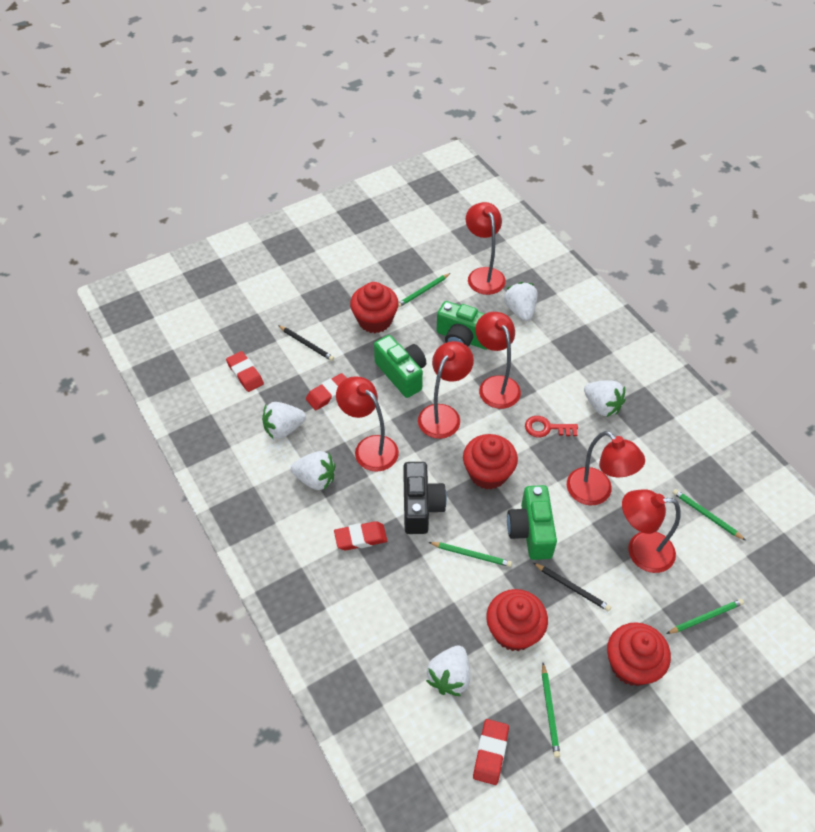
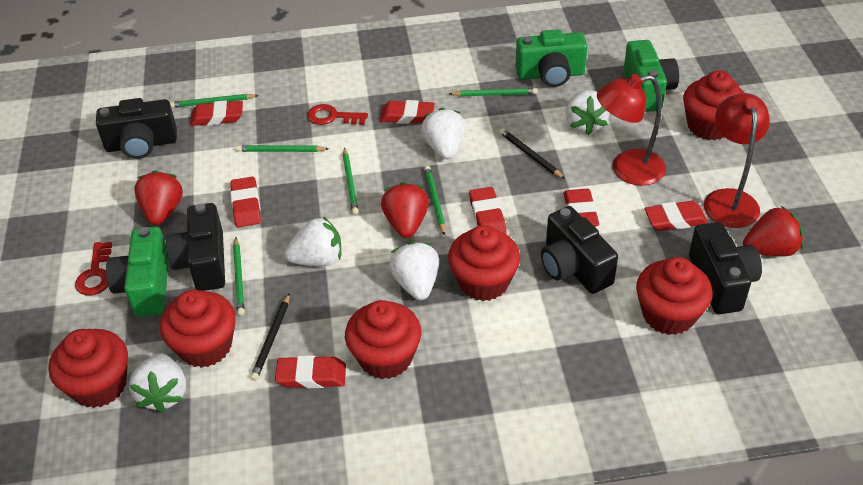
black camera: [403,462,447,534] = 1 -> [96,98,177,159] [166,203,225,291] [541,206,618,294] [689,222,762,314] = 4
green pencil: [398,273,450,308] [428,542,512,567] [542,663,560,758] [666,599,744,634] [673,489,746,541] = 5 -> [170,94,259,108] [233,237,245,316] [237,145,329,152] [343,148,359,215] [424,166,445,236] [449,88,538,96] = 6
red cupcake: [350,282,399,333] [463,434,518,490] [486,589,548,651] [607,622,671,686] = 4 -> [48,329,128,408] [160,290,236,368] [345,300,422,379] [448,225,520,301] [636,257,713,335] [683,70,744,140] = 6
red eraser: [226,351,264,392] [306,373,346,410] [334,521,387,550] [473,719,509,785] = 4 -> [190,101,243,126] [230,177,261,227] [275,355,346,388] [380,100,435,124] [469,187,507,234] [563,189,599,227] [644,201,708,231] = 7
red key: [525,416,578,437] = 1 -> [75,242,112,295] [307,104,368,125] = 2
red lamp: [336,376,399,472] [418,341,474,439] [466,202,506,295] [475,312,521,409] [567,431,645,505] [622,489,681,573] = 6 -> [597,74,666,186] [704,93,770,228] = 2
red strawberry: none = 0 -> [134,170,183,225] [381,182,429,238] [743,206,803,256] = 3

